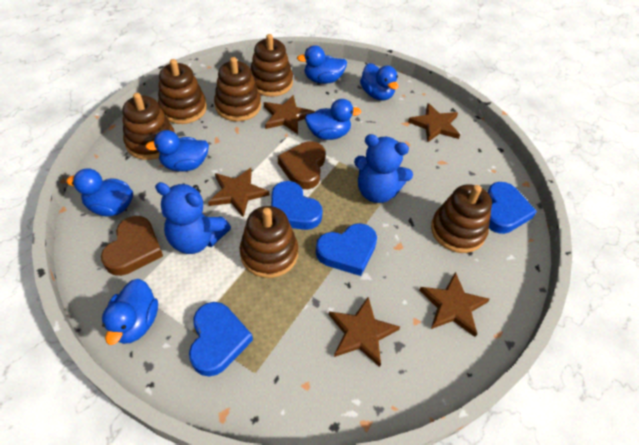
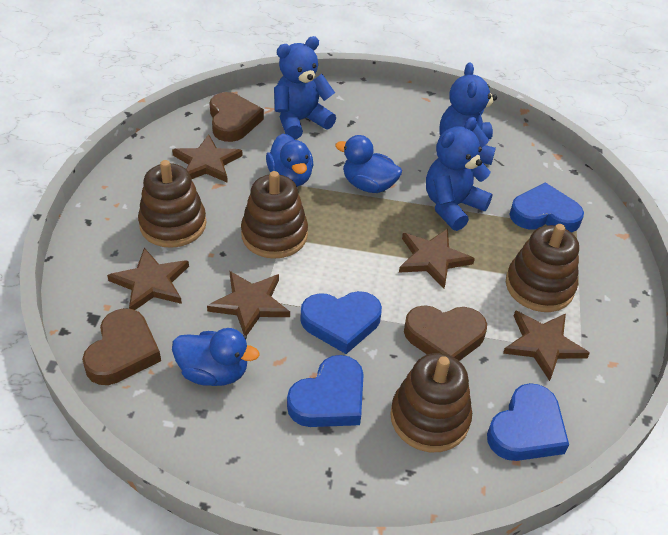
blue duck: [66,168,133,216] [102,279,158,345] [145,130,209,172] [297,45,347,84] [305,99,361,140] [360,63,398,101] = 6 -> [172,328,259,386] [266,133,314,187] [335,135,402,193] = 3
blue teddy bear: [155,182,231,254] [354,134,413,203] = 2 -> [274,36,336,139] [426,117,492,231] [439,63,497,165] = 3
brown heart: [101,216,163,276] [278,141,325,189] = 2 -> [82,308,161,385] [210,92,264,142] [404,305,487,361] = 3
brown stacking toy: [122,93,175,160] [158,59,207,124] [214,57,261,121] [239,206,298,278] [251,34,293,97] [431,184,492,253] = 6 -> [138,160,206,248] [241,171,308,259] [390,353,472,452] [506,224,579,312] = 4

